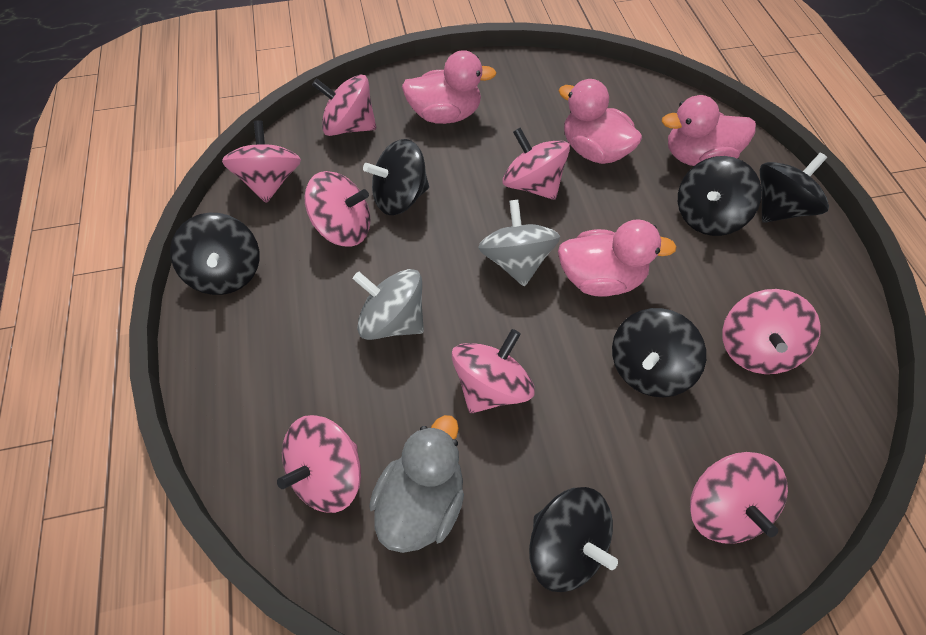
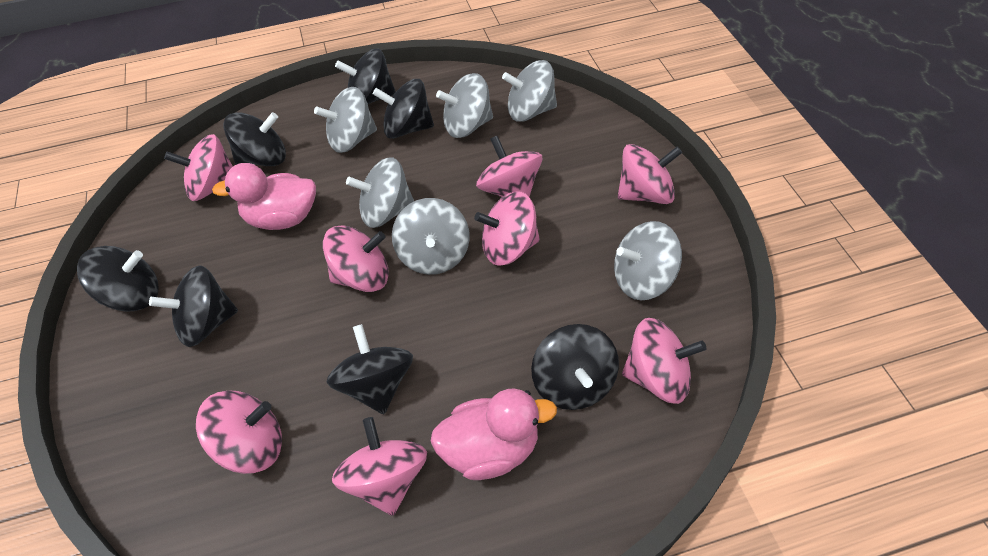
black spinning top: [170,213,260,295] [363,139,429,215] [529,487,618,592] [612,308,706,397] [678,156,762,236] [760,153,829,223] = 6 -> [77,246,159,311] [149,266,238,347] [224,112,286,166] [327,324,413,414] [335,49,396,104] [373,79,434,139] [531,324,619,410] = 7
grey duck: [369,415,464,553] = 1 -> none = 0
grey spinning top: [353,269,424,340] [478,200,560,286] = 2 -> [314,87,377,153] [346,157,414,228] [392,198,470,275] [436,73,493,138] [502,60,557,122] [614,221,682,300] = 6
pink duck: [402,50,497,124] [558,219,677,297] [559,79,642,164] [662,95,756,166] = 4 -> [212,163,316,230] [430,389,557,480] = 2

